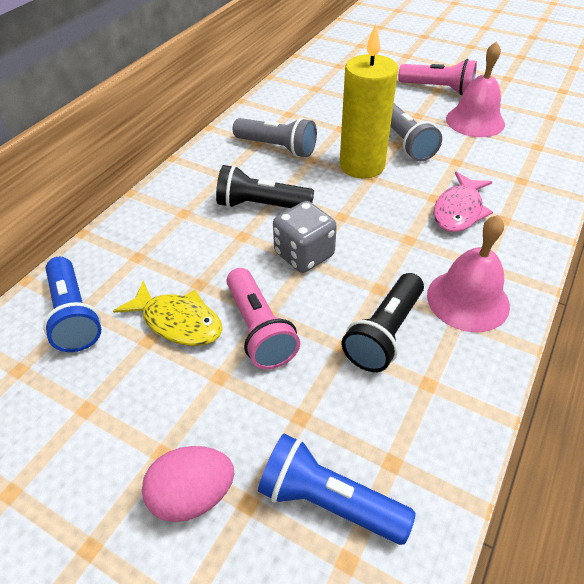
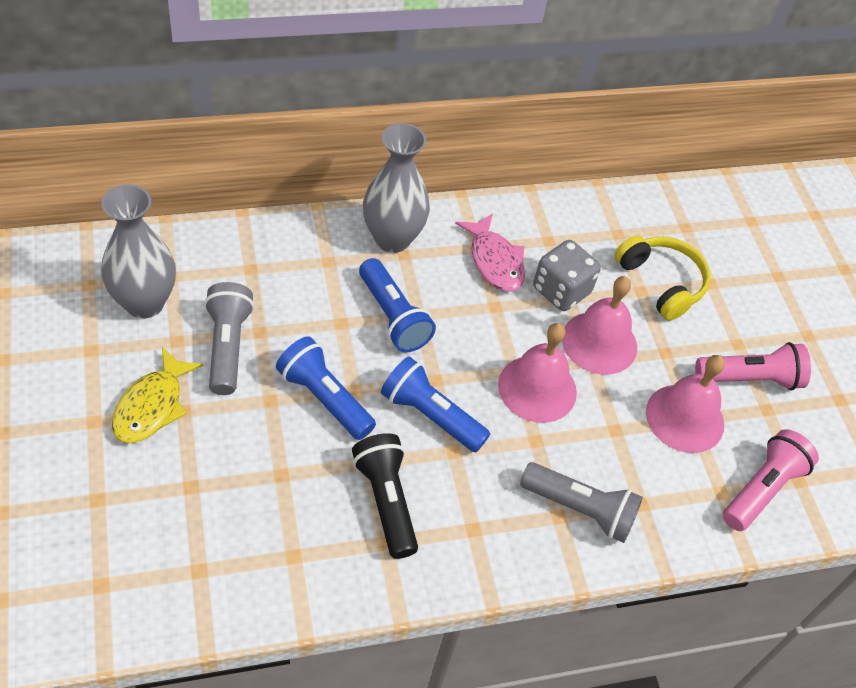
black flashlight: [216,165,314,208] [342,273,424,372] = 2 -> [352,433,418,559] = 1
blue flashlight: [43,257,101,352] [258,434,416,545] = 2 -> [276,336,376,440] [359,258,436,353] [381,356,490,452] = 3
grey vase: none = 0 -> [101,184,176,319] [363,123,430,253] = 2
pink bell: [427,215,510,332] [446,41,505,137] = 2 -> [498,323,577,423] [562,276,637,375] [646,355,725,453] = 3
pink egg: [142,446,234,522] = 1 -> none = 0
yellow candle: [340,24,398,179] = 1 -> none = 0
yellow headphones: none = 0 -> [615,236,710,321] = 1

